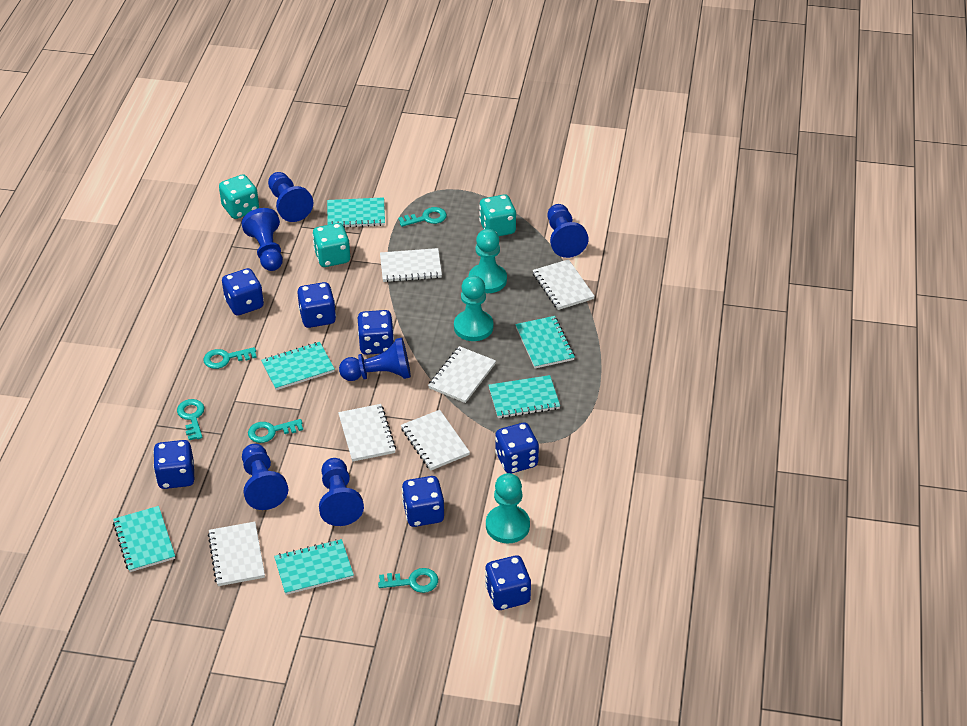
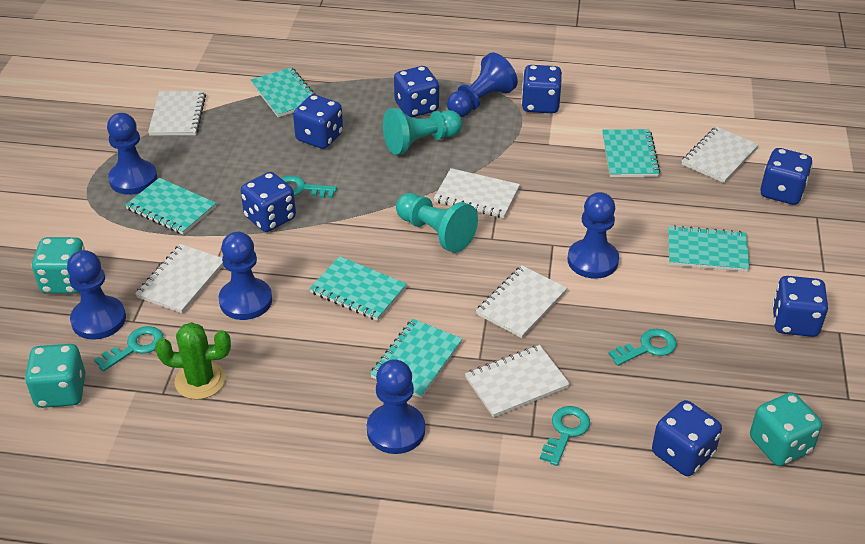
green cactus: none = 0 -> [155,322,231,399] = 1
turquoise key: [177,399,205,440] [203,347,257,369] [248,419,303,443] [378,568,438,593] [398,207,447,227] = 5 -> [94,326,164,372] [281,176,337,198] [540,406,590,466] [608,329,677,366] = 4
turquoise pawn: [454,275,493,341] [469,229,507,293] [486,473,530,543] = 3 -> [383,108,462,155] [396,193,478,253] = 2

